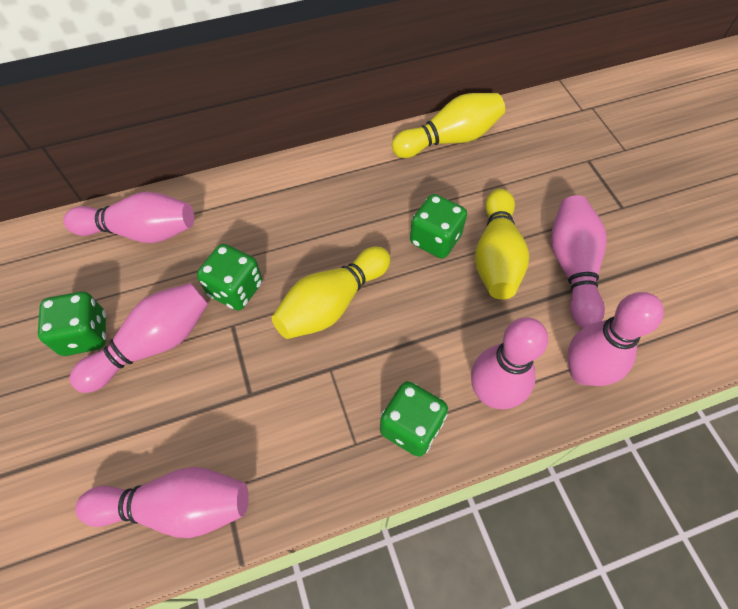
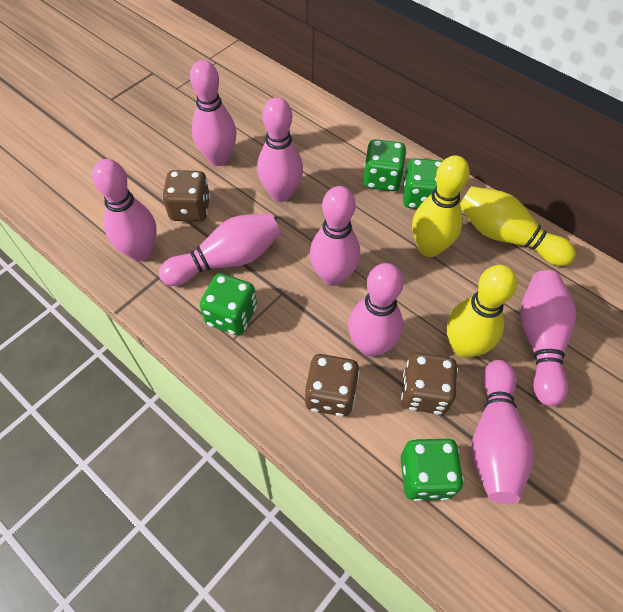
brown dice: none = 0 -> [162,170,210,222] [305,354,360,417] [401,353,458,415] = 3
pink bowling pin: [63,192,194,243] [69,283,208,393] [75,467,249,538] [471,317,548,409] [551,195,607,328] [568,292,664,386] = 6 -> [92,159,157,261] [159,213,281,286] [190,60,236,166] [257,97,303,202] [310,186,360,286] [348,263,404,357] [471,360,534,504] [520,270,576,406] = 8

